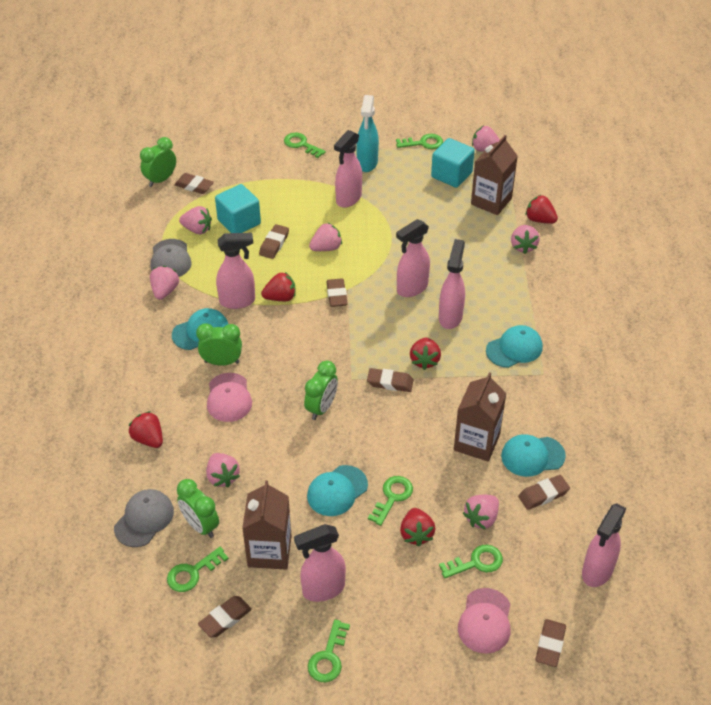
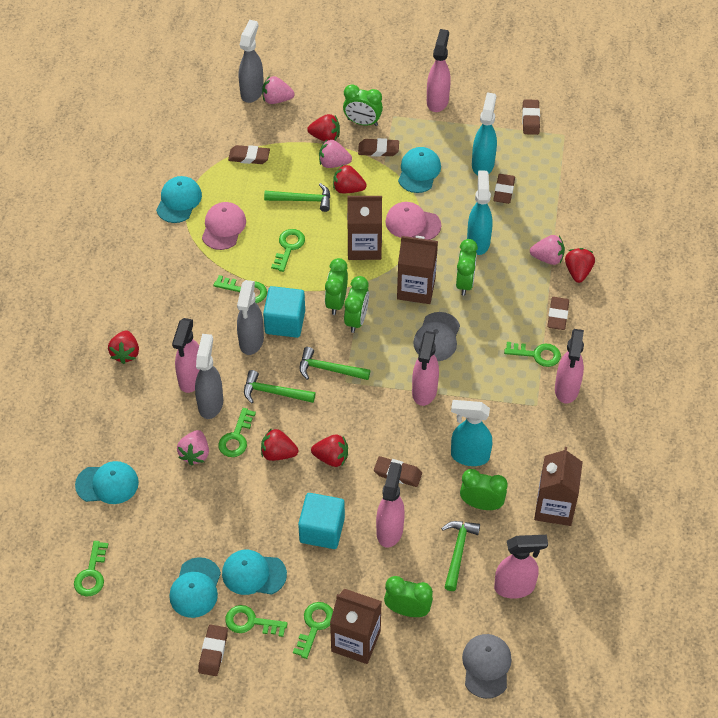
brown carton: [242,480,292,570] [454,372,507,462] [471,135,518,215] = 3 -> [330,589,382,664] [347,196,382,260] [397,236,438,304] [534,447,583,526] = 4
green clock: [140,137,176,187] [177,479,219,538] [196,323,242,366] [304,360,338,420] = 4 -> [325,258,348,315] [343,84,383,126] [344,276,369,333] [384,576,433,617] [456,239,478,296] [460,469,508,510] = 6
green hammer: none = 0 -> [244,370,315,403] [264,183,330,212] [300,347,370,380] [441,521,480,591] = 4
green key: [167,547,229,592] [284,132,326,158] [308,619,350,682] [368,476,413,526] [396,134,443,149] [439,545,503,579] = 6 -> [74,541,108,597] [213,275,267,303] [218,408,256,457] [225,605,288,637] [271,229,305,272] [293,602,333,659] [504,342,561,367] = 7
grey spray bottle: none = 0 -> [195,334,223,419] [237,280,264,355] [239,20,264,103] = 3
pink strawberry: [150,266,179,300] [179,206,212,234] [206,453,240,487] [309,223,342,251] [463,495,499,529] [472,126,500,152] [511,225,540,254] = 7 -> [177,430,209,465] [262,76,294,104] [319,140,352,168] [530,235,565,265] = 4
red strawberry: [129,411,163,448] [261,272,296,301] [400,508,436,547] [410,338,441,370] [526,195,558,223] = 5 -> [108,330,139,364] [261,428,299,461] [307,114,340,142] [311,435,348,467] [333,165,367,193] [565,248,595,283] = 6
turquoise cap: [172,308,228,350] [307,465,368,516] [486,325,543,368] [501,434,566,477] = 4 -> [75,461,139,504] [156,176,202,223] [169,557,221,618] [222,550,287,595] [398,147,441,193] = 5
turquoise spray bottle: [356,95,379,172] = 1 -> [451,400,492,466] [467,171,493,255] [472,92,497,175] = 3

